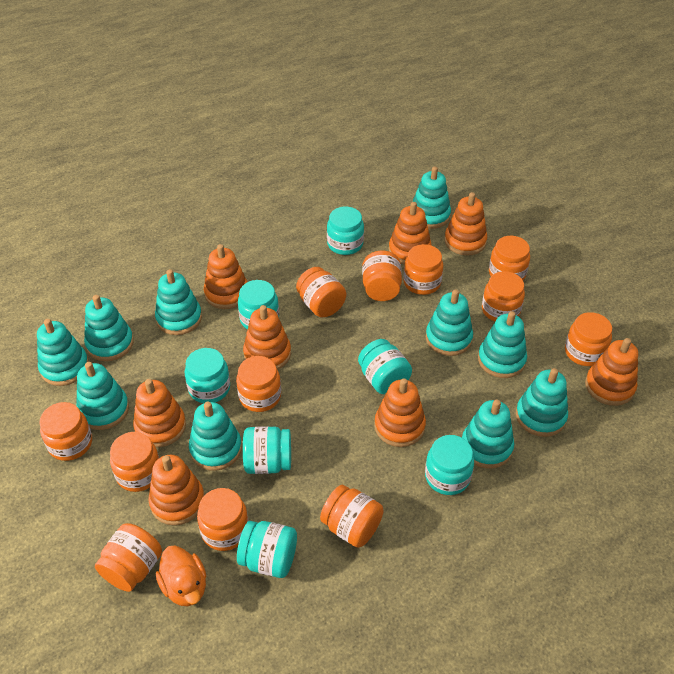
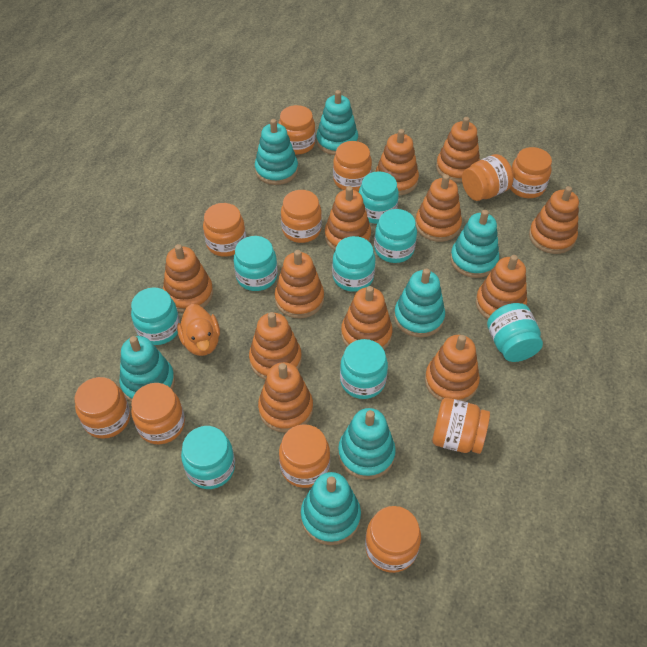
orange jar: [39,402,92,461] [95,523,162,592] [110,432,159,492] [197,488,248,551] [236,356,281,412] [296,267,346,317] [320,485,384,548] [362,251,402,301] [403,244,443,295] [482,271,525,322] [489,236,530,280] [565,312,612,366] = 12 -> [75,377,130,439] [131,383,185,444] [203,203,246,257] [278,105,315,155] [279,424,330,488] [281,190,322,243] [333,141,372,191] [365,506,421,573] [432,398,490,454] [462,154,514,201] [510,147,552,198] = 11
orange stacking toy: [133,379,186,447] [148,455,204,525] [204,244,247,309] [243,305,291,370] [374,378,426,447] [389,202,432,265] [444,192,487,256] [585,338,638,406] = 8 -> [163,244,213,313] [249,312,302,380] [258,362,313,433] [275,250,324,318] [325,186,371,250] [341,286,393,349] [375,129,419,195] [415,174,462,242] [425,335,480,402] [436,117,480,183] [476,255,527,319] [529,186,579,254] = 12
turquoise jar: [185,348,230,403] [237,521,297,578] [238,280,279,330] [243,426,291,474] [327,207,364,255] [358,339,412,394] [425,435,474,495] = 7 -> [131,287,180,345] [181,426,235,489] [234,236,277,291] [332,236,375,292] [340,339,388,399] [359,171,399,224] [374,209,417,263] [487,303,543,362] = 8
turquoise stacking toy: [37,319,89,386] [76,362,129,430] [84,295,134,361] [155,269,202,335] [189,401,242,471] [413,167,451,229] [426,289,473,356] [462,399,514,469] [478,311,527,378] [516,368,568,437] = 10 -> [119,336,175,402] [255,119,298,185] [301,472,361,545] [316,90,358,155] [338,408,396,480] [394,268,445,337] [450,210,499,278] = 7

